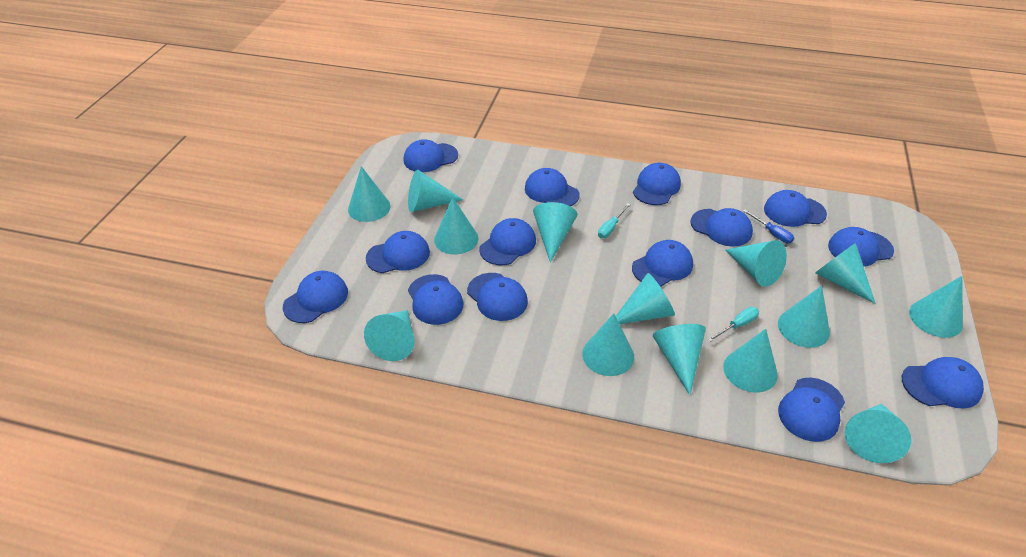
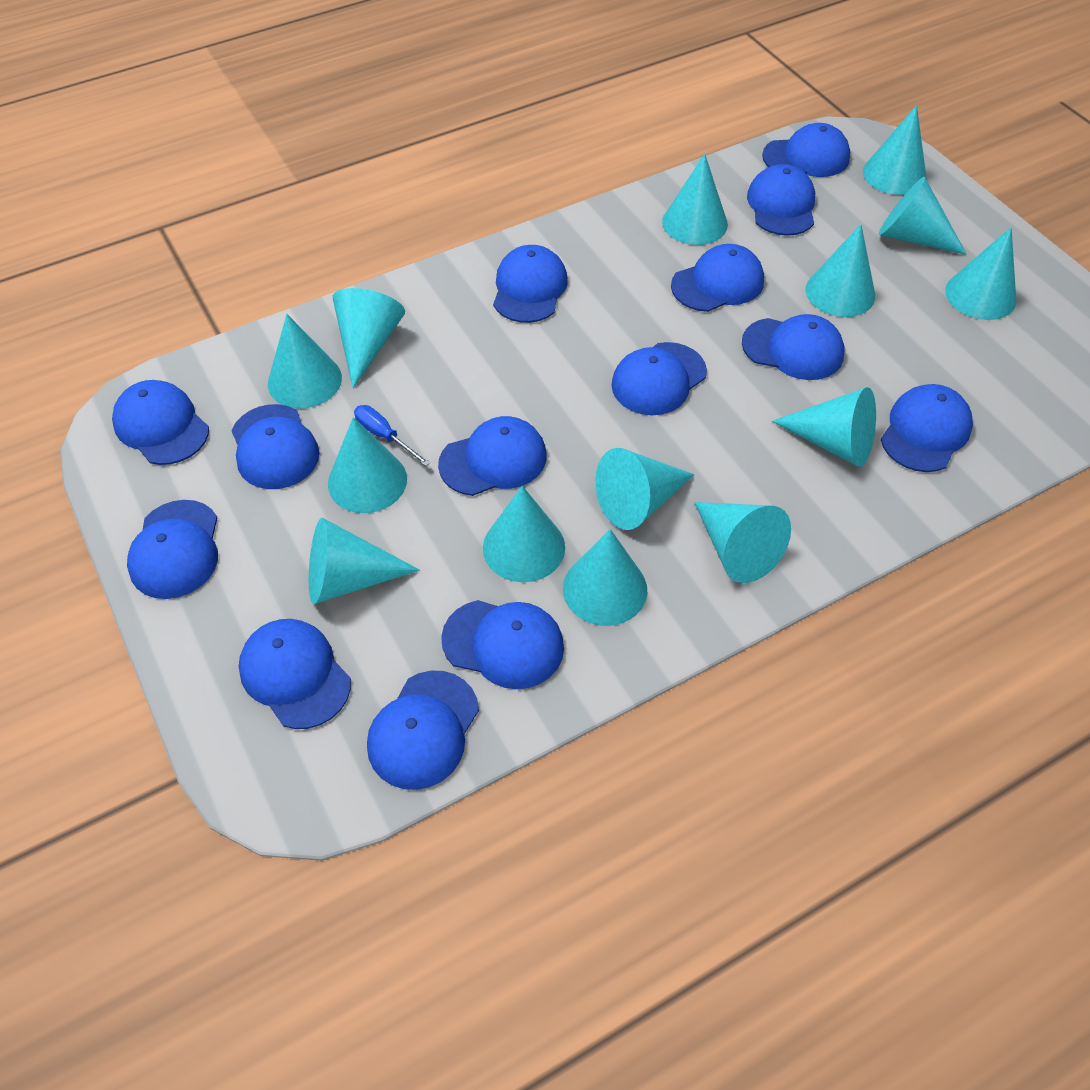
turquoise screwdriver: [598,204,631,238] [708,307,759,342] = 2 -> none = 0

